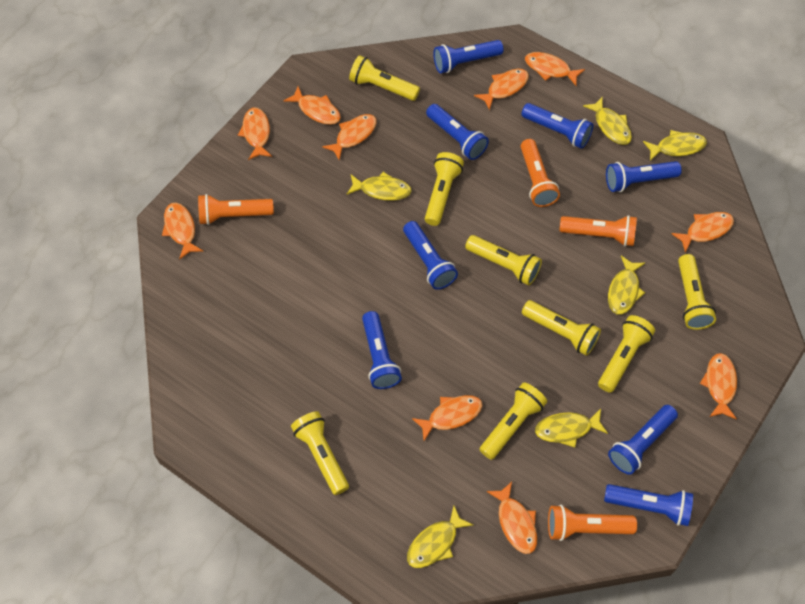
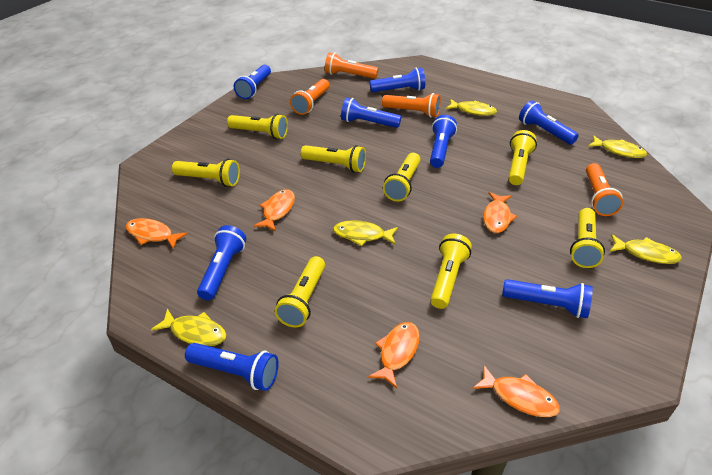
orange fish: [162,203,203,260] [238,107,272,160] [284,87,341,125] [322,114,377,160] [412,395,483,441] [474,69,529,110] [487,482,537,554] [525,52,585,86] [671,212,734,253] [700,353,737,420] = 10 -> [126,218,188,249] [253,189,295,232] [368,322,420,388] [472,365,560,417] [483,192,517,233] = 5
yellow fish: [346,172,412,201] [407,506,473,568] [535,409,608,448] [583,96,632,145] [608,256,645,315] [643,130,707,161] = 6 -> [151,309,226,346] [333,220,398,246] [446,99,497,116] [588,135,647,158] [610,234,682,264] = 5

